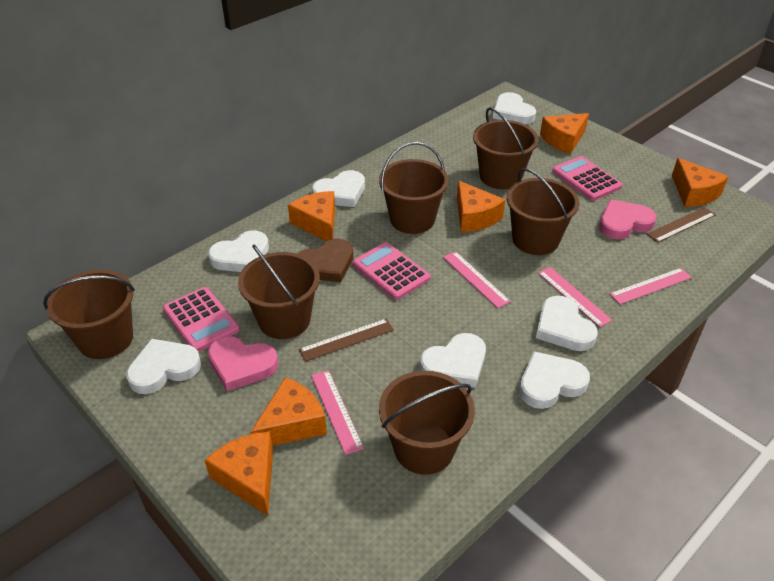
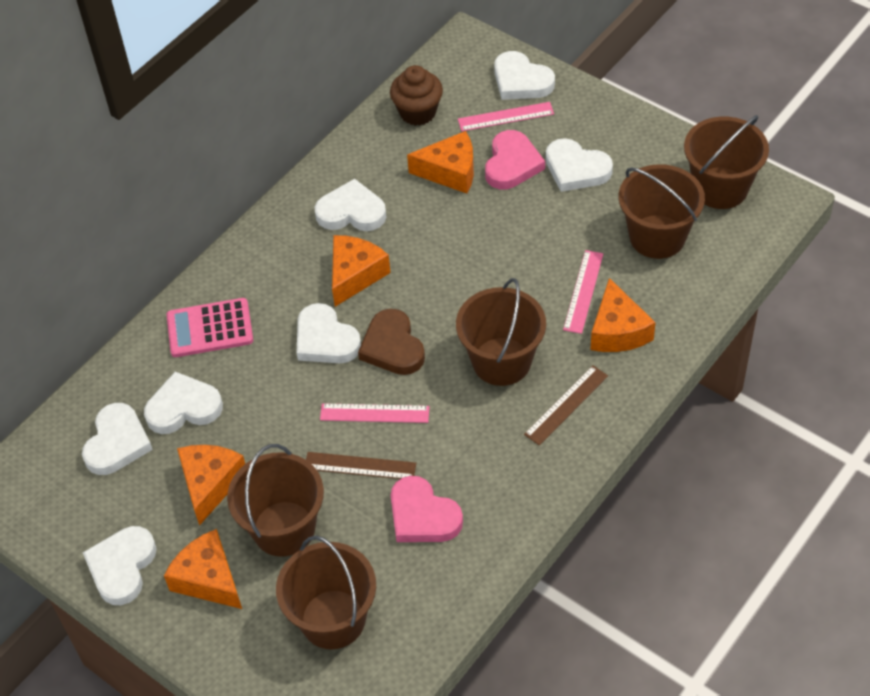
brown bucket: [43,270,135,359] [238,245,320,339] [379,142,449,234] [379,371,475,475] [473,107,539,189] [507,168,580,255] = 6 -> [227,444,324,557] [276,535,376,649] [456,278,546,386] [619,164,705,259] [684,115,769,209] = 5
brown cupcake: none = 0 -> [390,65,443,126] = 1
orange cheese: [204,431,273,516] [251,377,327,446] [288,191,335,241] [457,181,505,232] [540,113,589,154] [672,158,729,207] = 6 -> [164,529,242,609] [177,445,245,526] [332,235,391,307] [407,131,474,194] [591,278,656,352] = 5
pink calculator: [163,287,240,352] [353,242,431,300] [552,156,623,201] = 3 -> [166,298,253,357] = 1
pink ruler: [311,370,364,455] [443,251,511,308] [538,267,612,327] [610,268,692,304] = 4 -> [320,403,430,423] [458,102,554,131] [563,250,603,334] = 3

